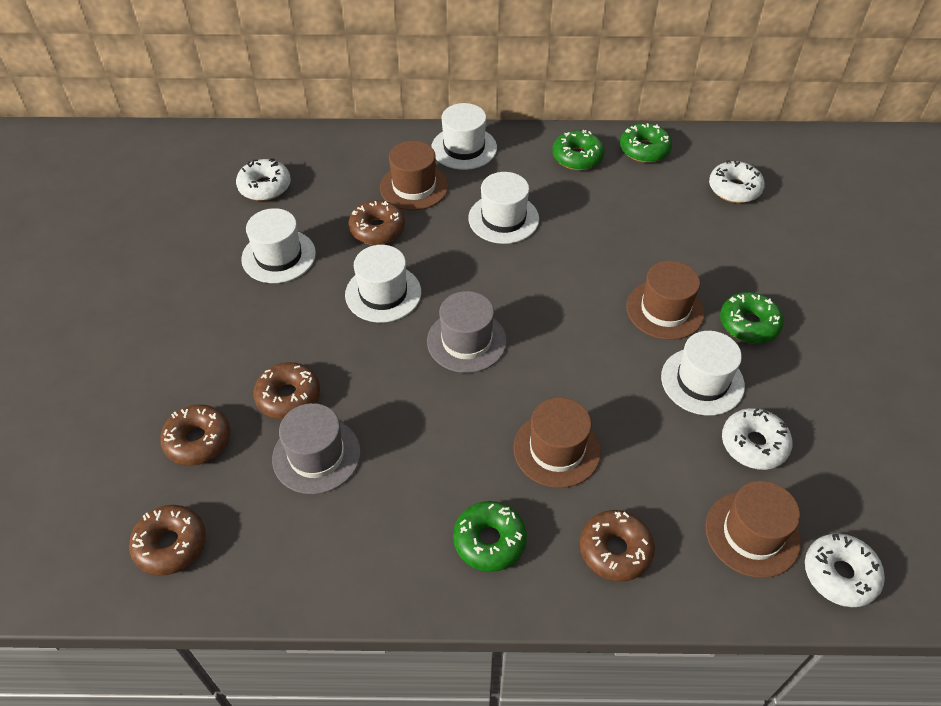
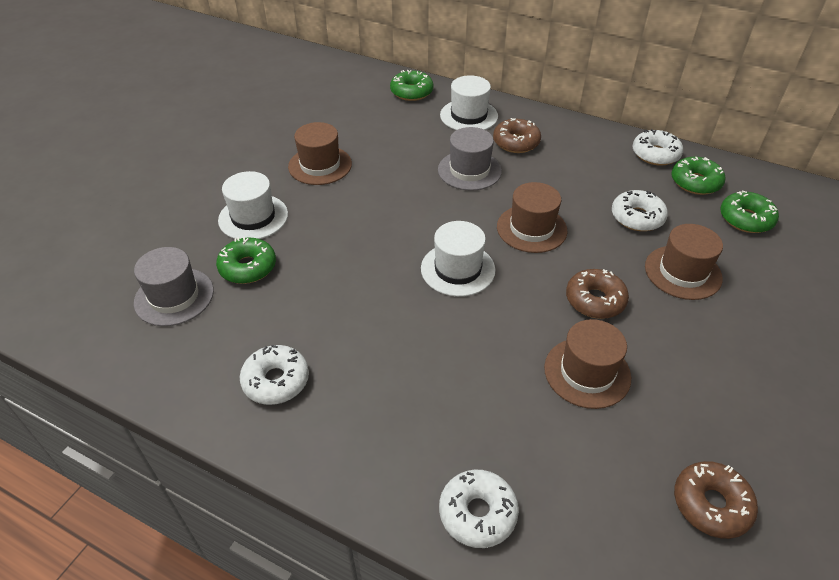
brown donut: [129,505,206,576] [160,404,231,466] [254,362,320,420] [349,200,405,245] [580,510,655,581] = 5 -> [493,118,541,153] [566,269,629,319] [674,461,758,539] = 3
white hat: [241,208,316,283] [345,245,421,323] [431,103,497,170] [468,172,539,244] [661,331,745,416] = 5 -> [218,171,288,239] [421,221,495,297] [440,75,498,130] = 3

